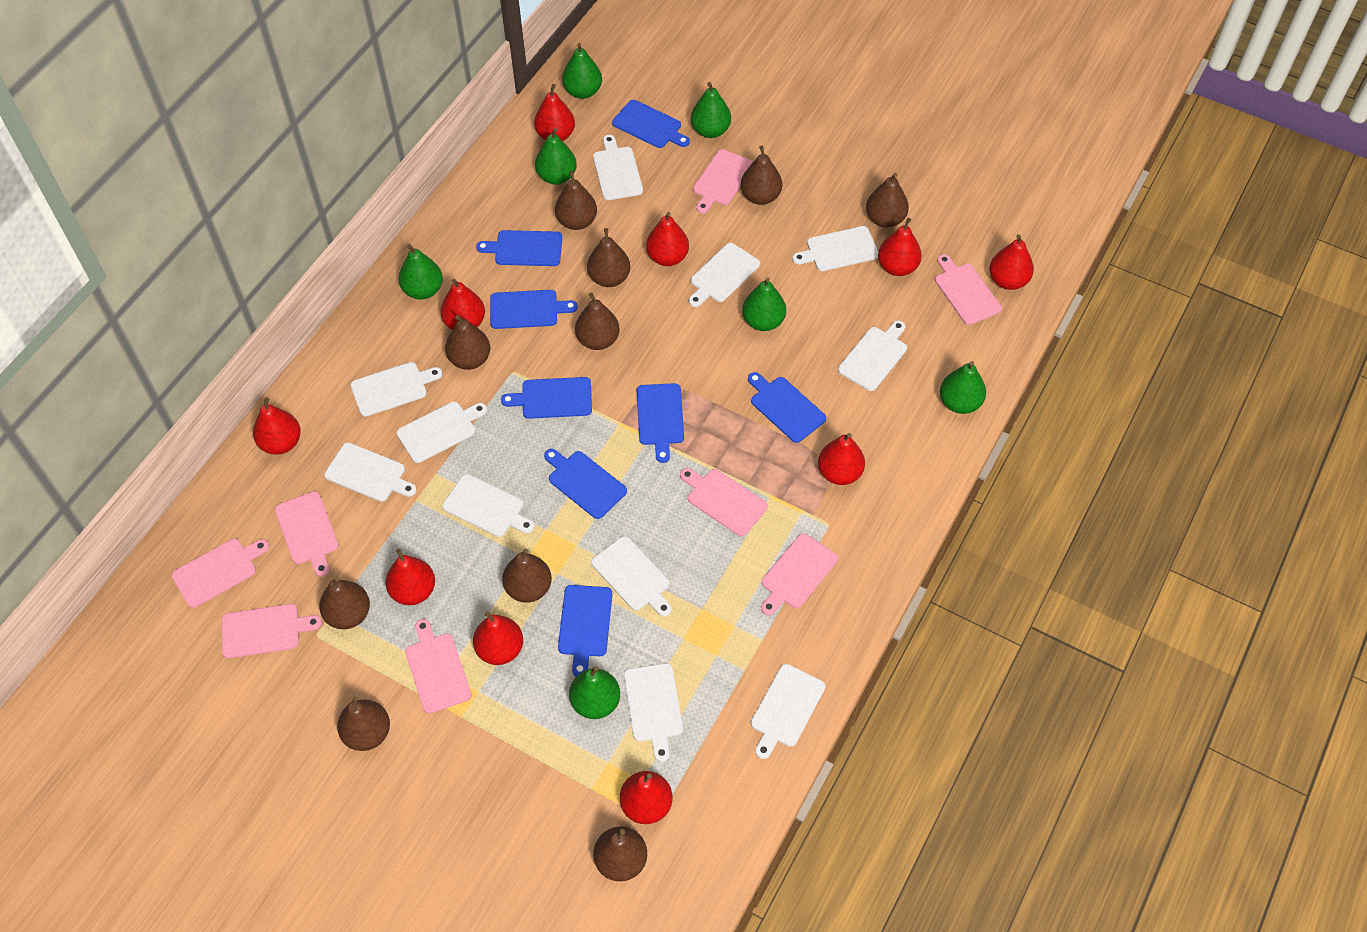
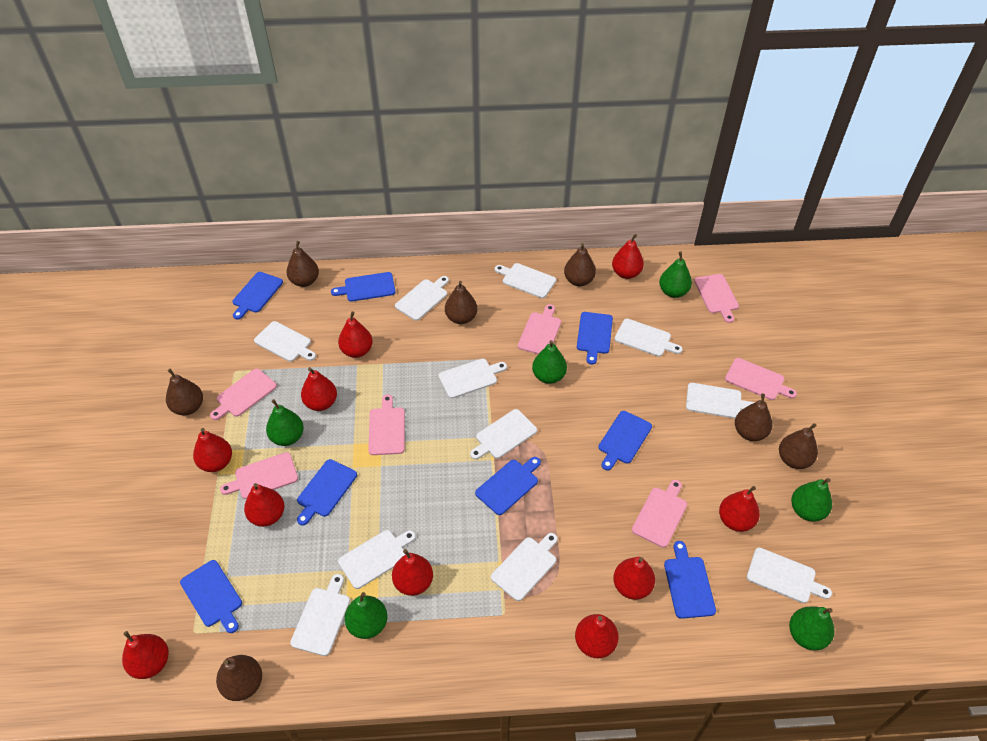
brown pear: [319,577,370,629] [337,696,390,751] [445,315,490,370] [502,548,552,603] [555,171,597,230] [575,293,620,350] [587,228,630,287] [593,826,647,881] [740,146,782,205] [866,173,909,228] = 10 -> [166,369,203,415] [216,655,262,701] [287,241,319,287] [445,281,477,324] [564,243,596,286] [735,394,772,441] [779,423,818,469] = 7
green pear: [399,244,443,300] [535,128,577,185] [562,43,602,99] [569,666,620,719] [691,82,731,138] [742,278,786,331] [940,361,986,414] = 7 -> [266,399,304,446] [344,592,388,639] [532,340,567,384] [659,252,692,298] [789,607,834,650] [791,478,832,522] = 6
pink cutting board: [172,539,269,608] [221,604,322,658] [275,491,339,577] [405,619,472,714] [680,468,768,536] [693,149,753,213] [761,533,838,615] [935,254,1002,325] = 8 -> [210,368,277,420] [220,452,298,499] [368,394,405,455] [518,304,561,354] [632,480,687,548] [694,274,739,323] [725,358,797,400] = 7

